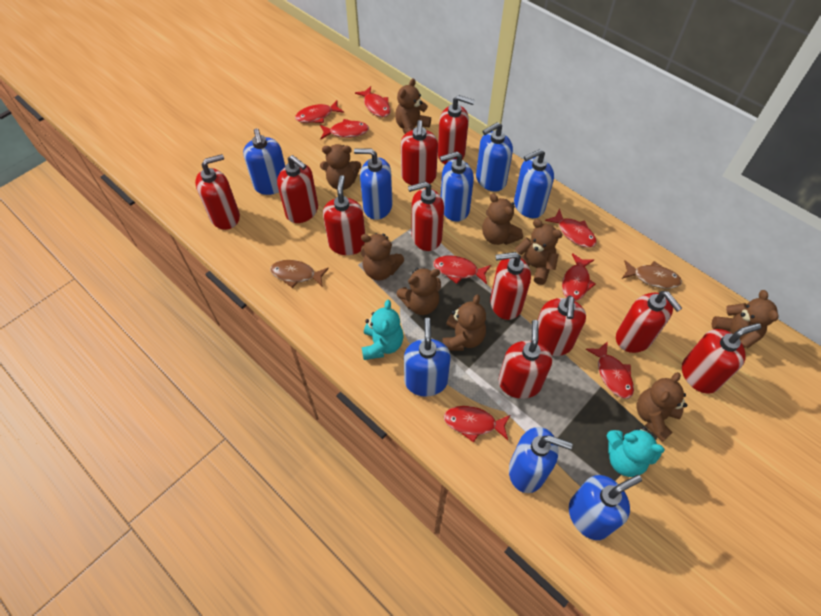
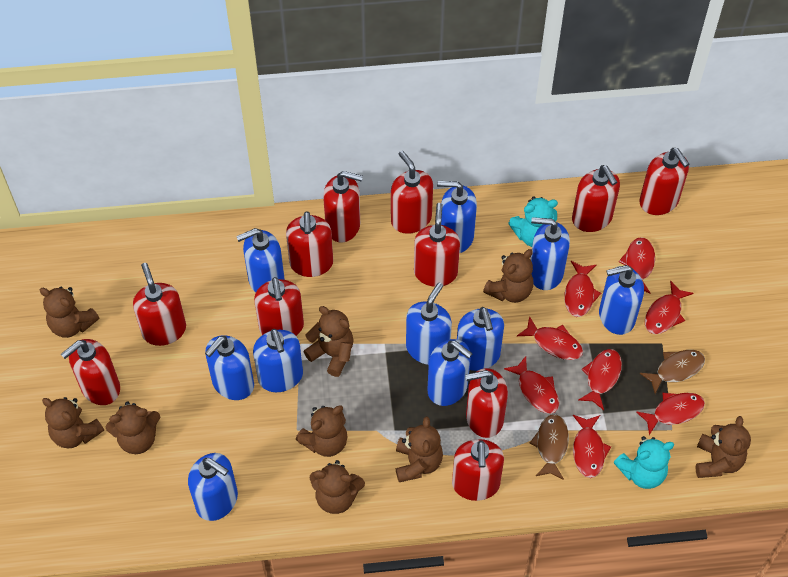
blue soap dispenser: [243,128,285,195] [354,148,393,220] [404,318,451,397] [440,151,474,222] [476,122,513,192] [509,427,573,493] [514,149,554,218] [569,474,642,540] = 8 -> [188,453,238,521] [205,335,254,400] [236,228,285,293] [253,329,303,392] [406,283,452,365] [428,339,473,406] [437,181,477,253] [457,307,504,371] [530,217,570,290] [599,265,644,335] = 10

